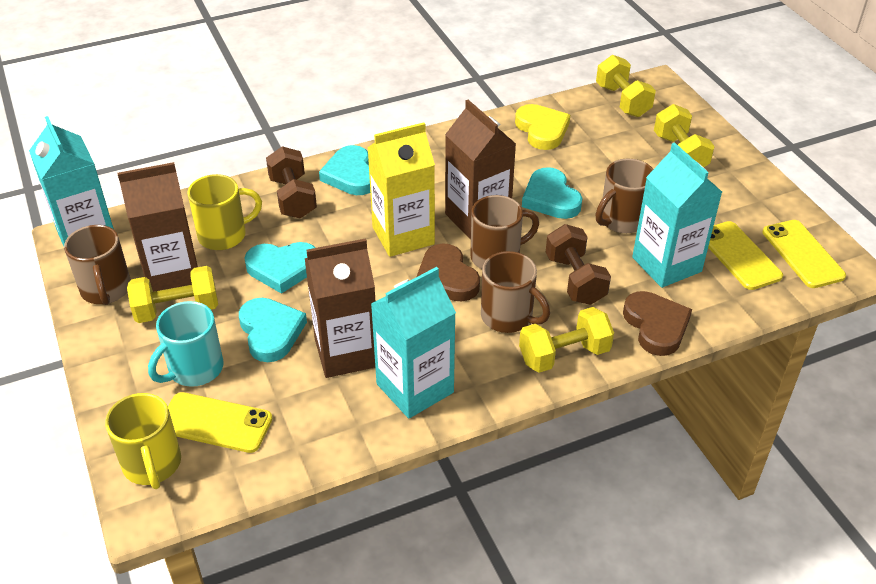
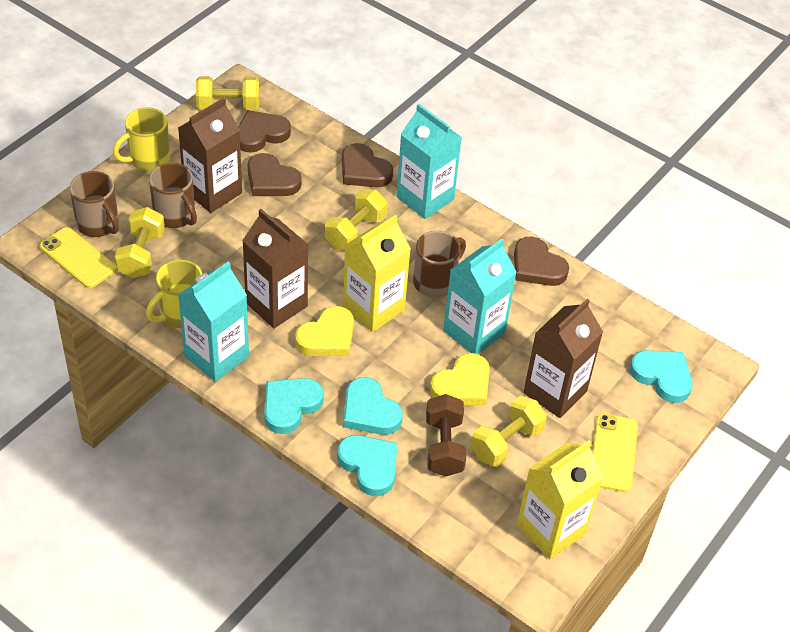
brown dumbbell: [266,146,317,219] [546,224,611,305] = 2 -> [426,394,466,477] = 1
brown heart: [416,243,480,301] [623,291,692,356] = 2 -> [238,110,291,153] [248,153,301,196] [342,143,393,187] [514,236,569,286] = 4
brown mug: [64,225,131,305] [471,195,539,269] [481,251,550,333] [596,159,653,233] = 4 -> [70,171,119,237] [149,163,197,228] [413,231,466,298] = 3
turquoise mug: [148,301,224,387] = 1 -> none = 0
yellow carton: [367,122,435,257] = 1 -> [343,215,411,332] [517,440,603,559] = 2
yellow heart: [515,104,570,150] = 1 -> [295,306,354,356] [430,353,490,405] = 2
yellow phone: [168,392,273,453] [708,221,783,290] [762,220,846,288] = 3 -> [40,227,117,288] [592,414,638,492] = 2

